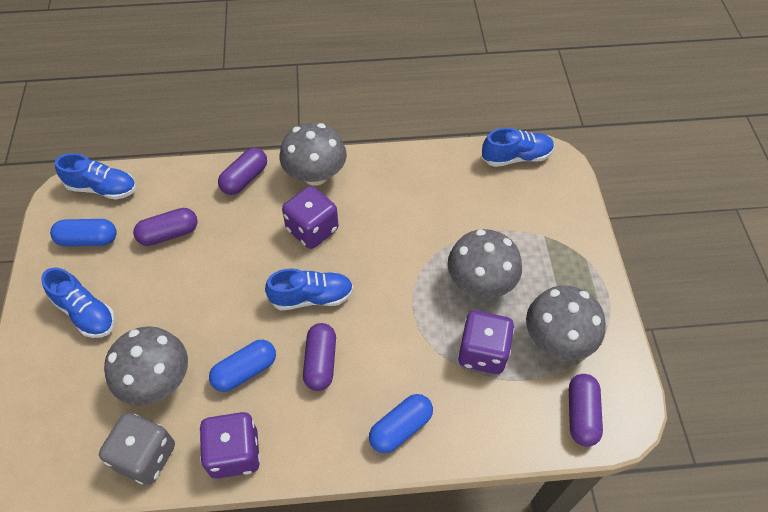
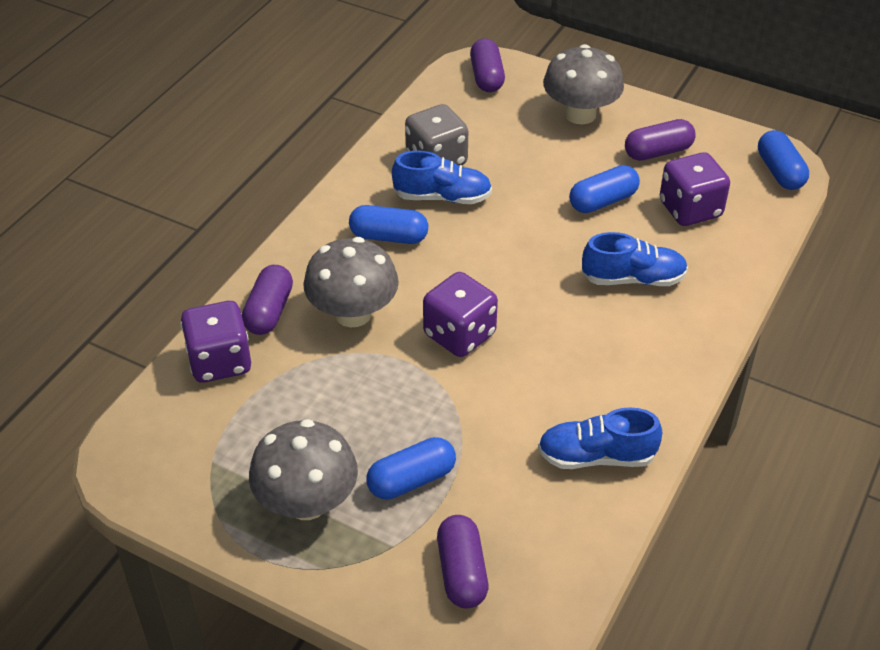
blue capsule: [50,219,117,246] [209,340,276,392] [369,394,433,454] = 3 -> [349,205,428,244] [367,437,456,500] [569,165,640,213] [758,130,809,190] = 4
blue shoe: [41,267,115,338] [55,153,136,200] [265,269,353,310] [482,128,554,167] = 4 -> [392,151,492,204] [538,407,662,469] [582,232,688,286] = 3
grey mushroom: [104,326,188,406] [280,123,347,186] [447,229,522,298] [526,286,606,360] = 4 -> [249,419,358,520] [303,237,399,328] [543,44,624,124] = 3

